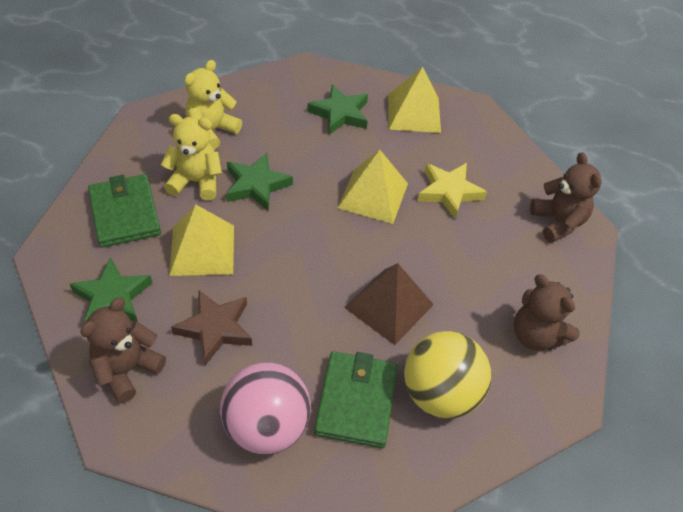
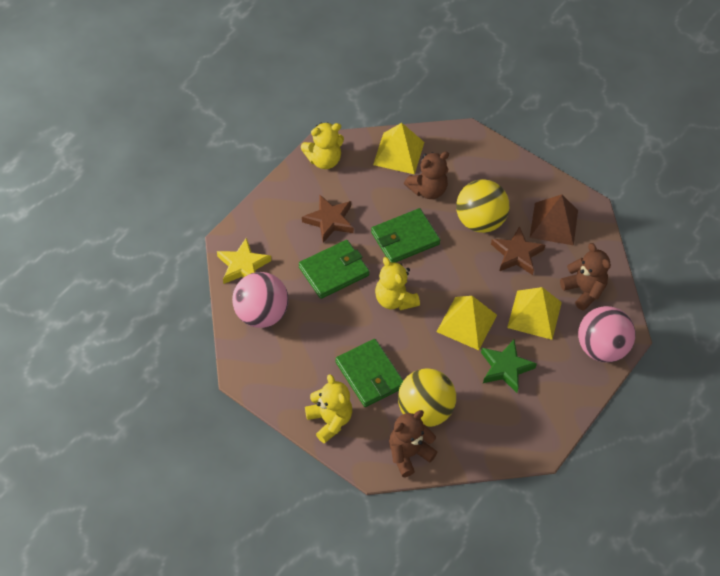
brown star: [171,290,252,365] = 1 -> [302,195,354,243] [491,226,545,275] = 2
green star: [70,257,152,323] [226,153,293,211] [307,84,368,135] = 3 -> [481,339,537,393] = 1
green wallet: [88,174,161,248] [314,351,398,448] = 2 -> [299,240,370,299] [335,339,403,407] [371,208,440,263] = 3
pink ball: [220,363,311,455] = 1 -> [232,272,289,328] [578,306,636,363] = 2
yellow ball: [404,331,491,419] = 1 -> [398,368,456,427] [456,179,509,233] = 2
yellow teddy bear: [161,114,222,200] [184,60,242,150] = 2 -> [301,122,344,169] [305,374,352,444] [375,257,420,310] = 3

